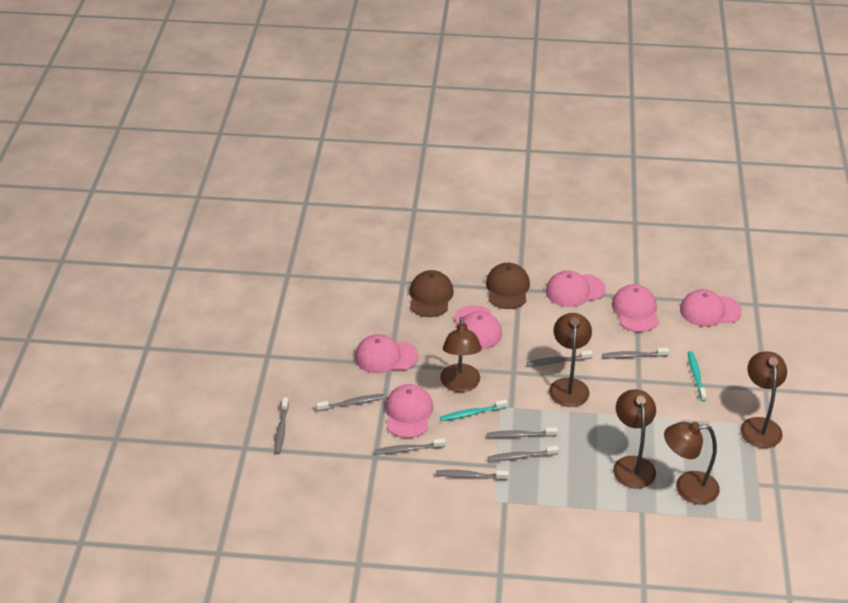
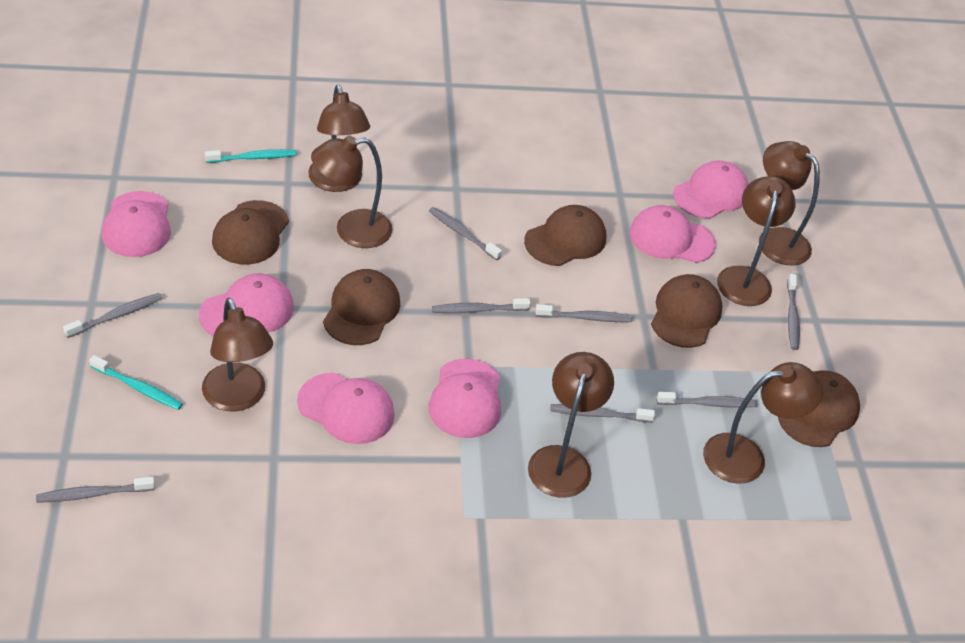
brown cap: [410,270,454,317] [486,263,530,309] = 2 -> [212,200,289,265] [323,269,400,345] [524,205,606,266] [651,274,723,348] [778,370,860,447] = 5
brown lamp: [440,317,482,392] [549,313,592,407] [613,389,656,488] [664,422,720,504] [740,351,787,448] = 5 -> [202,298,273,411] [308,85,370,192] [311,135,392,248] [528,352,614,498] [703,362,823,484] [717,176,796,306] [759,141,820,266] = 7

